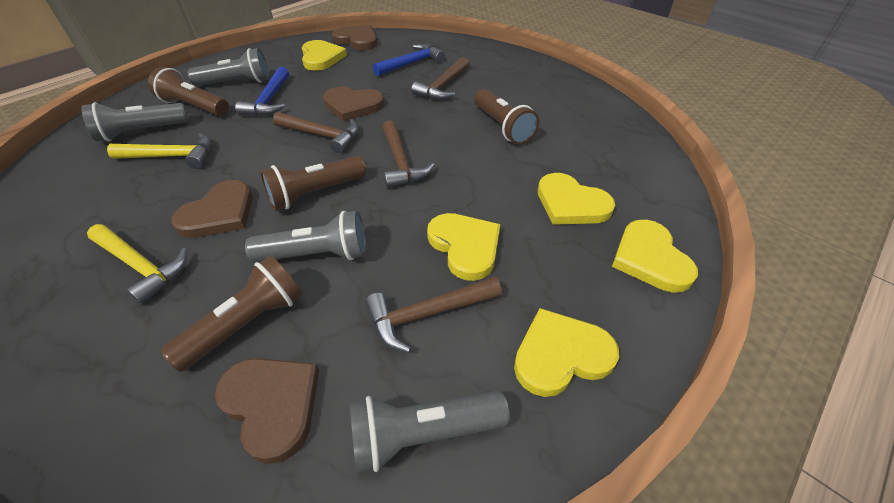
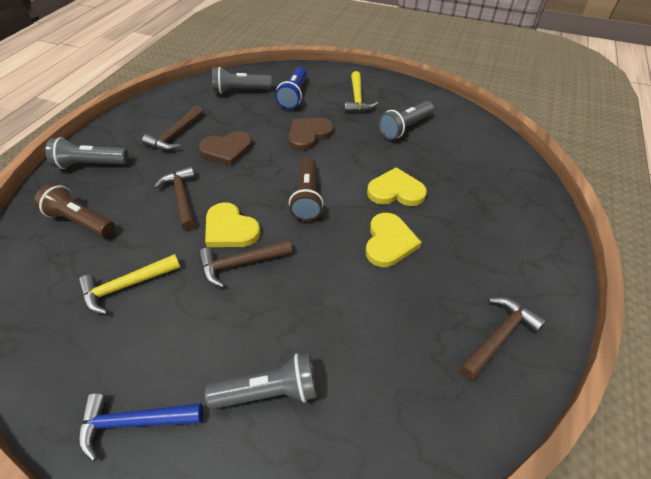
blue flashlight: none = 0 -> [275,67,307,109] = 1
blue hammer: [235,67,289,116] [373,44,445,76] = 2 -> [79,393,203,462] = 1
brown flashlight: [148,67,229,116] [161,256,302,372] [260,156,366,211] [474,89,539,145] = 4 -> [34,183,115,238] [289,158,324,221] = 2
brown heart: [172,180,253,238] [215,358,319,464] [323,87,384,122] [332,25,377,50] = 4 -> [199,131,253,166] [289,118,334,151] = 2
yellow heart: [302,40,347,71] [427,213,500,281] [514,308,619,397] [538,173,615,225] [612,220,698,293] = 5 -> [205,202,261,247] [366,213,422,267] [367,167,427,206] = 3

